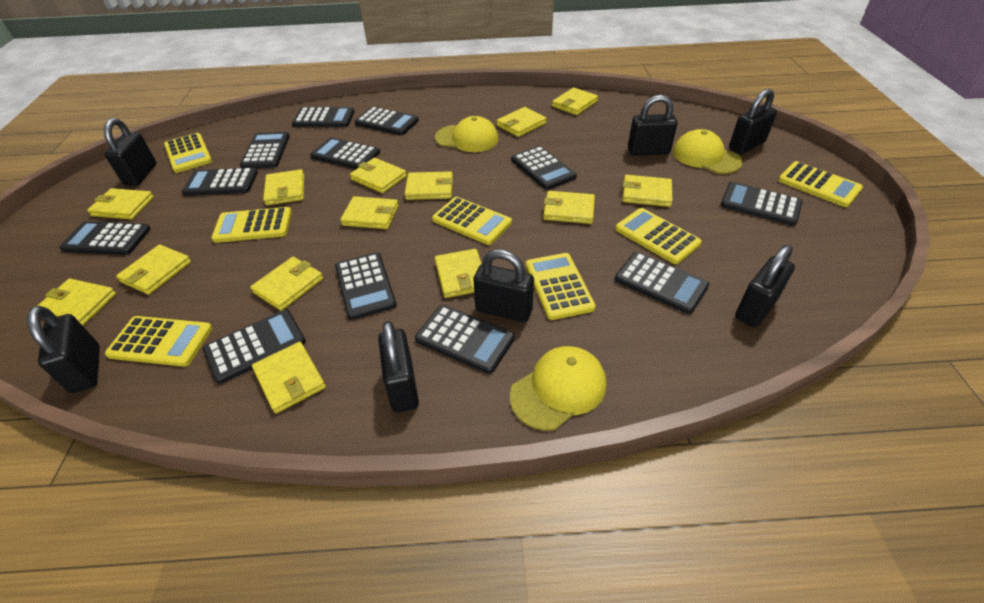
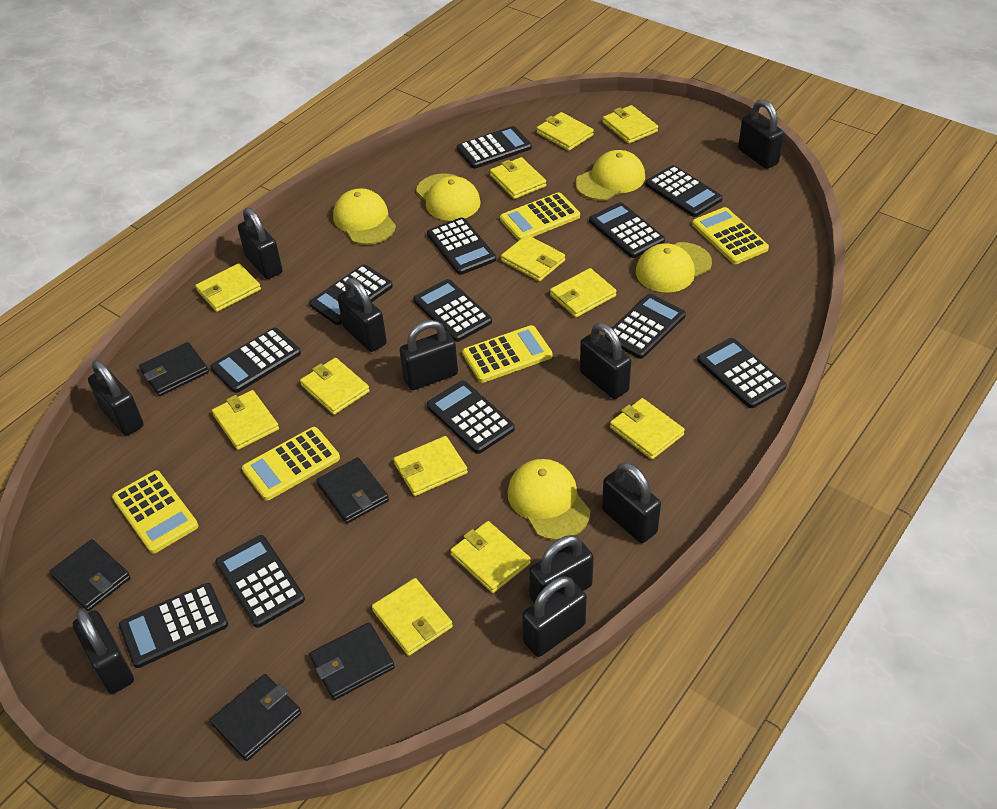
black padlock: [27,306,100,393] [103,118,157,185] [378,321,419,413] [473,249,534,322] [628,95,678,155] [729,89,777,154] [735,245,795,327] = 7 -> [72,608,134,694] [88,360,144,436] [238,208,283,279] [338,278,387,352] [400,320,458,390] [522,576,587,657] [529,535,594,603] [580,323,631,399] [602,462,661,543] [738,100,784,169] = 10
black wallet: none = 0 -> [49,539,131,611] [139,342,209,396] [210,674,301,761] [310,622,395,700] [316,457,389,523] = 5
yellow calculator: [105,316,213,367] [164,133,212,173] [211,207,292,243] [432,197,512,245] [526,253,596,320] [615,208,702,264] [778,161,863,207] = 7 -> [112,470,198,554] [242,427,340,501] [462,325,552,383] [500,192,580,241] [692,207,769,264] = 5
yellow cap: [435,116,499,152] [510,346,607,431] [673,129,743,174] = 3 -> [333,188,396,245] [416,173,481,221] [507,459,590,540] [576,150,645,200] [636,242,712,292] = 5
yellow wallet: [37,279,116,326] [87,188,154,220] [116,244,191,295] [250,257,323,311] [252,342,326,414] [263,169,304,205] [340,196,399,229] [350,158,407,193] [405,171,453,200] [435,249,482,298] [497,107,547,137] [543,191,595,224] [552,87,598,115] [622,175,673,207] = 14 -> [195,263,261,312] [212,390,279,450] [300,358,370,415] [372,578,453,656] [393,436,468,496] [450,521,531,593] [490,157,546,199] [501,235,565,282] [537,112,594,151] [550,268,617,317] [603,105,658,144] [610,398,685,459] = 12

